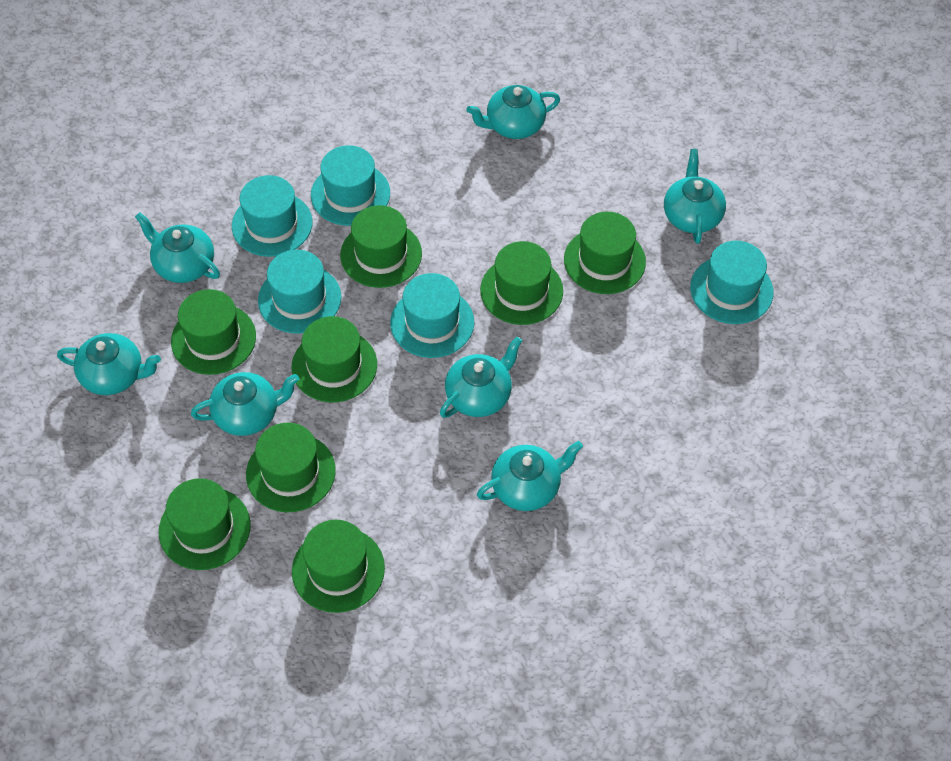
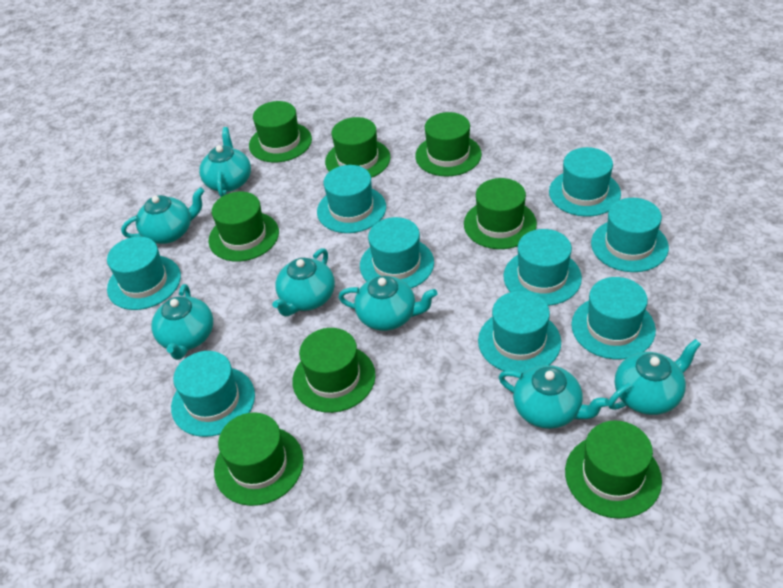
turquoise hat: [232,175,312,257] [258,250,341,334] [311,145,390,226] [390,273,474,358] [690,241,773,324] = 5 -> [107,237,181,310] [171,351,255,437] [317,165,386,233] [360,217,434,288] [478,291,561,373] [504,229,582,306] [549,147,621,217] [571,277,656,359] [591,198,669,272] = 9

